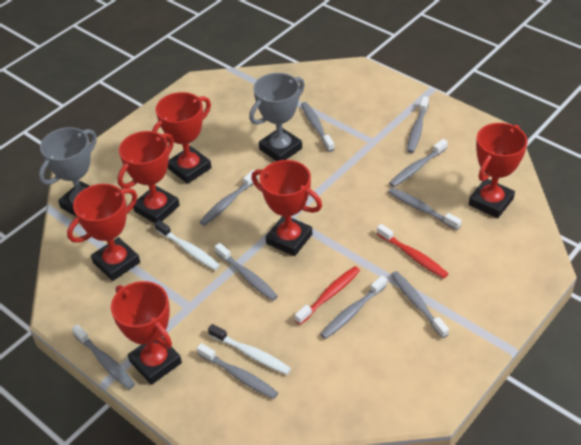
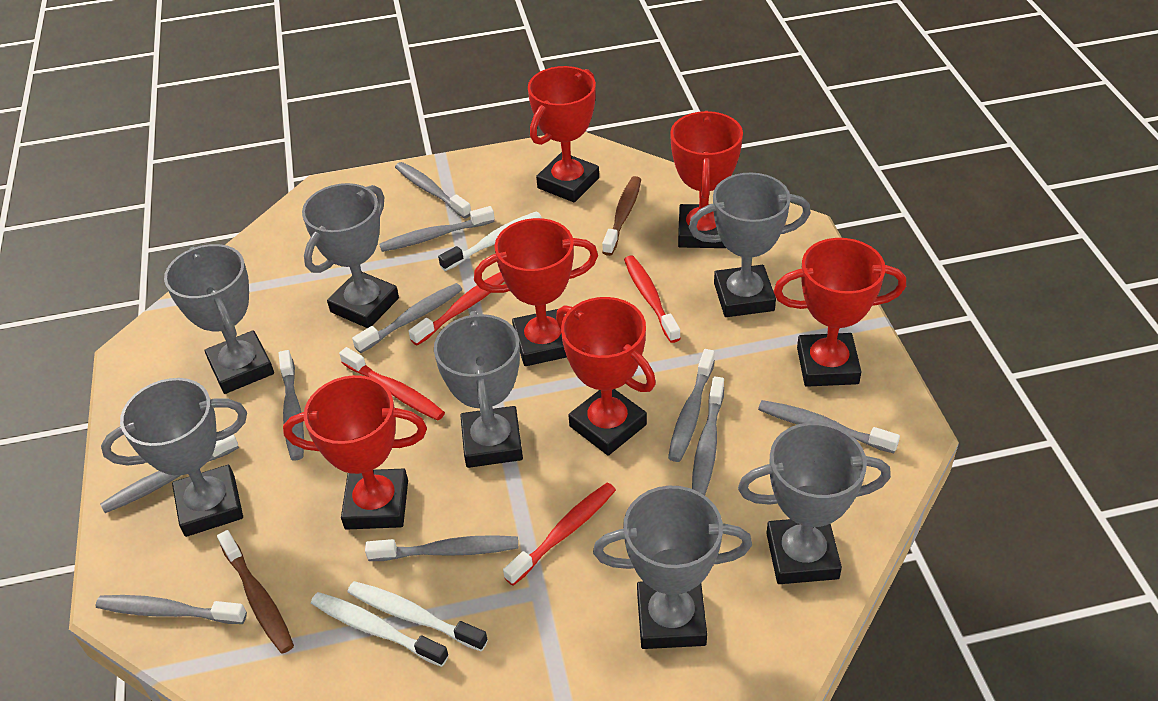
brown toothbrush: none = 0 -> [217,530,294,654] [602,176,641,256] = 2
grey trophy: [39,127,97,216] [249,73,305,161] = 2 -> [101,378,247,537] [164,244,274,394] [302,183,399,328] [434,311,523,468] [593,486,752,649] [689,172,811,317] [738,422,891,584] = 7
red toothbrush: [295,266,360,325] [377,224,448,278] = 2 -> [339,347,445,421] [409,272,504,346] [503,483,616,586] [624,256,681,343] = 4
white toothbrush: [154,220,220,270] [208,324,291,375] = 2 -> [311,592,449,667] [348,581,488,651] [438,212,542,271] = 3

